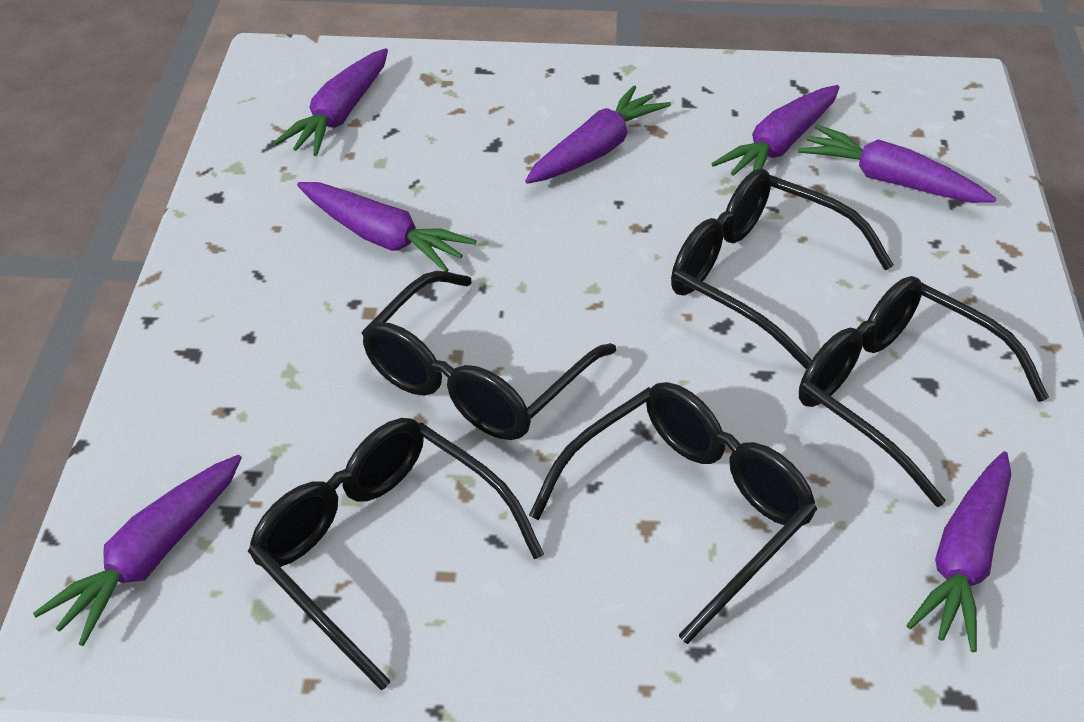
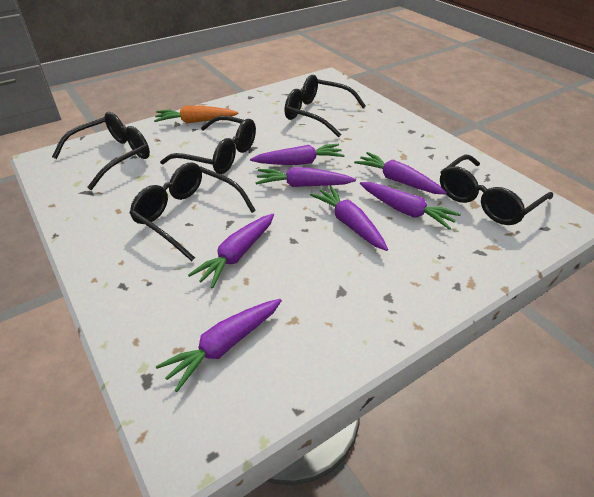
orange carrot: none = 0 -> [154,105,238,123] = 1

